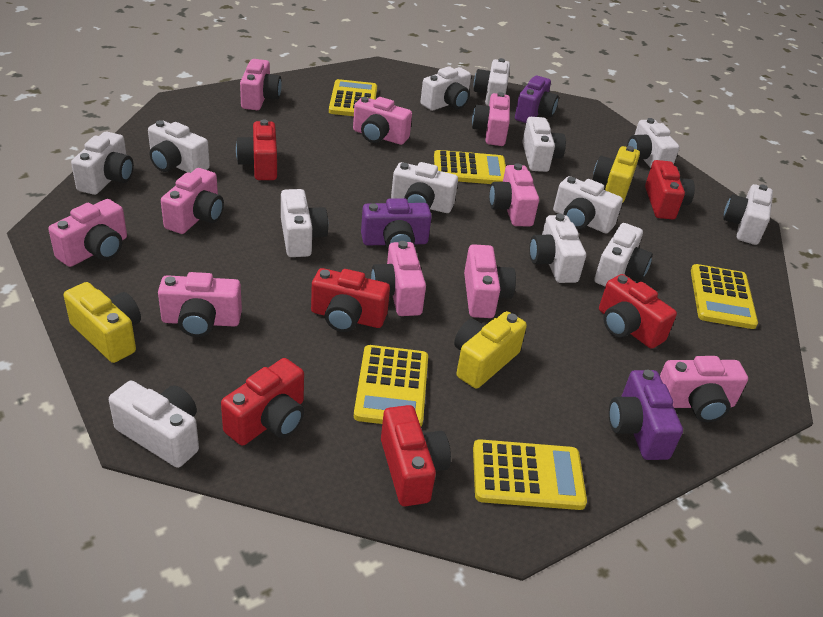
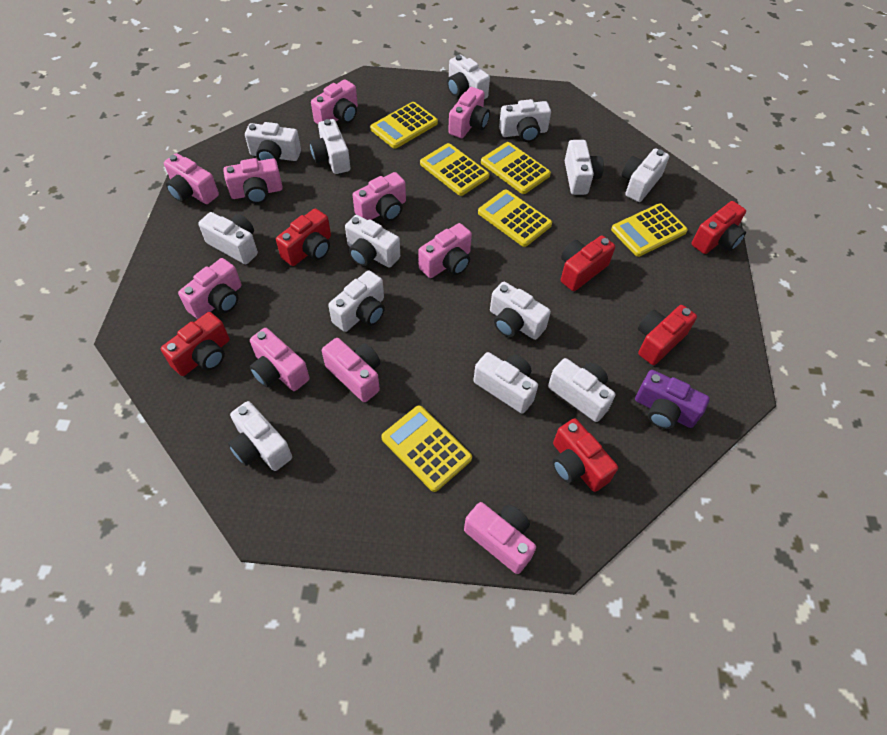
purple camera: [361,198,432,249] [515,76,559,123] [609,370,683,460] = 3 -> [635,370,710,429] = 1
yellow calculator: [329,79,377,116] [354,345,428,426] [434,150,506,184] [473,439,587,510] [691,264,758,329] = 5 -> [370,102,438,149] [381,406,472,492] [420,143,489,196] [478,190,552,247] [481,142,551,194] [611,203,688,257] = 6
yellow camera: [64,282,141,363] [454,311,527,389] [593,146,640,203] = 3 -> none = 0

